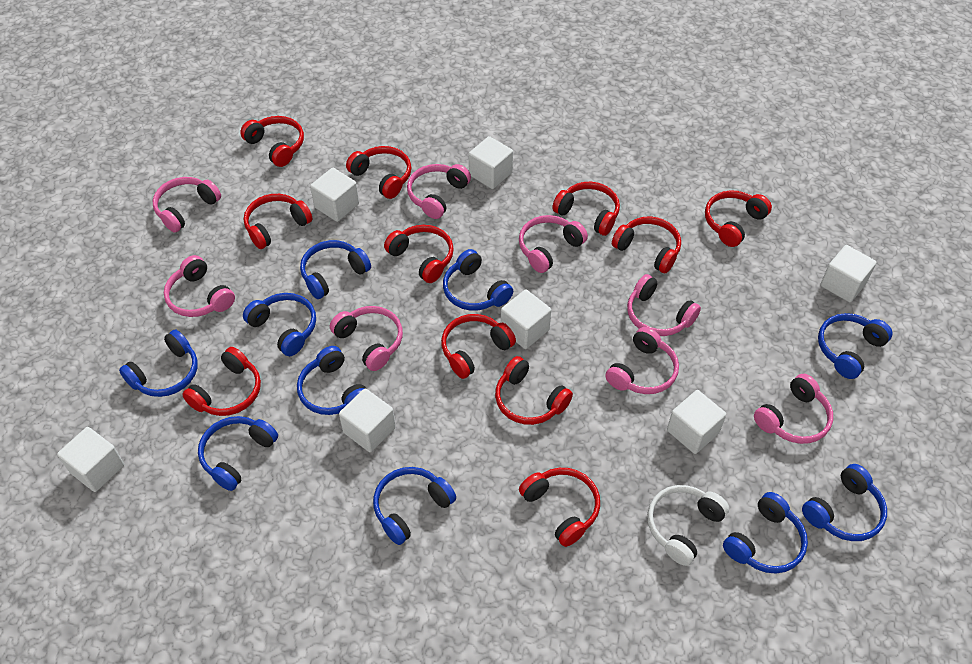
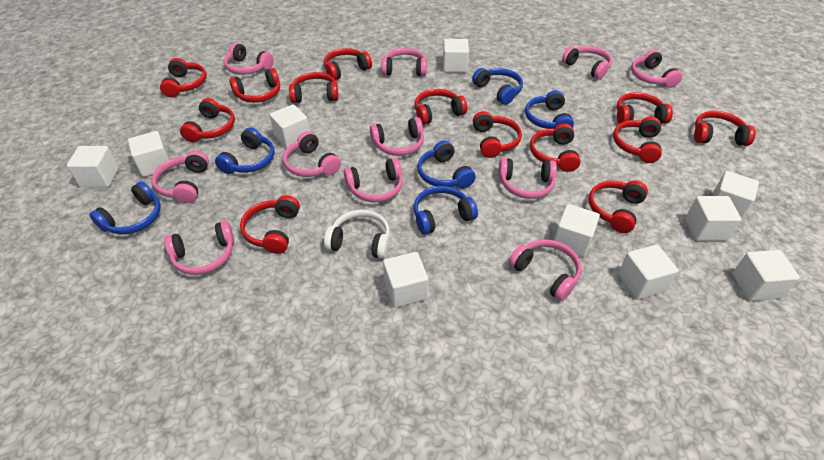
blue headphones: [119,329,198,397] [198,416,278,491] [243,293,316,356] [297,346,366,415] [300,240,371,299] [373,467,456,545] [443,249,513,311] [723,492,808,574] [802,464,887,541] [818,313,892,379] = 10 -> [89,181,161,234] [215,127,275,174] [414,186,478,235] [418,141,476,189] [472,68,523,105] [525,90,574,129] = 6
pink headphones: [153,177,221,233] [164,255,235,317] [330,306,403,371] [407,164,471,219] [519,215,588,273] [605,327,679,394] [627,274,701,336] [754,374,833,444] = 8 -> [151,151,209,203] [164,221,234,275] [224,43,274,75] [283,131,341,177] [344,158,403,202] [370,117,424,156] [381,48,427,76] [498,158,557,199] [509,239,582,301] [562,46,612,79] [631,50,682,88] = 11
red headphones: [182,347,261,416] [240,116,304,167] [244,194,312,249] [346,146,411,199] [384,225,454,283] [441,314,516,379] [495,356,573,425] [519,468,600,547] [552,182,620,236] [612,217,681,274] [705,190,772,247] = 11 -> [160,58,207,97] [180,98,235,142] [229,68,280,103] [240,195,300,254] [289,72,339,103] [324,48,372,80] [415,89,467,125] [473,111,522,158] [530,124,580,172] [588,180,648,233] [613,117,662,163] [616,92,673,124] [694,111,756,146] = 13
white cube: [57,427,124,492] [310,168,359,222] [339,388,396,452] [469,136,513,189] [501,289,551,349] [667,390,726,454] [820,245,877,302] = 7 -> [67,146,119,187] [128,131,172,177] [269,104,310,148] [383,252,428,308] [443,39,469,72] [554,204,600,257] [618,245,678,299] [685,196,741,241] [712,171,759,220] [732,250,800,301] = 10

